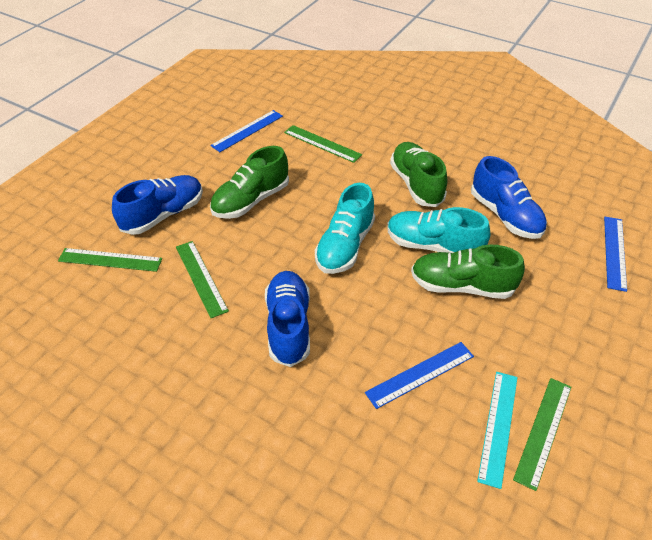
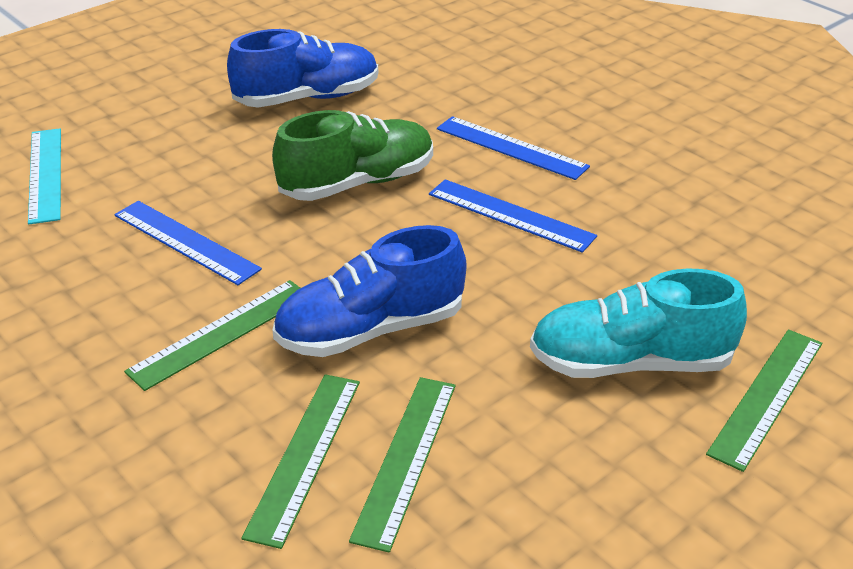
blue shoe: [112,175,203,235] [265,271,310,367] [471,156,547,239] = 3 -> [227,29,378,107] [272,225,466,357] = 2
green shoe: [210,146,289,219] [390,142,447,207] [411,245,525,299] = 3 -> [272,110,433,201] = 1
turquoise shoe: [315,183,375,274] [387,207,490,253] = 2 -> [530,268,747,378] = 1

